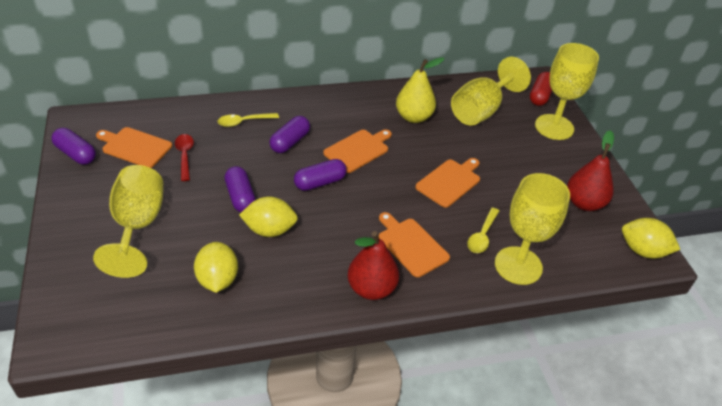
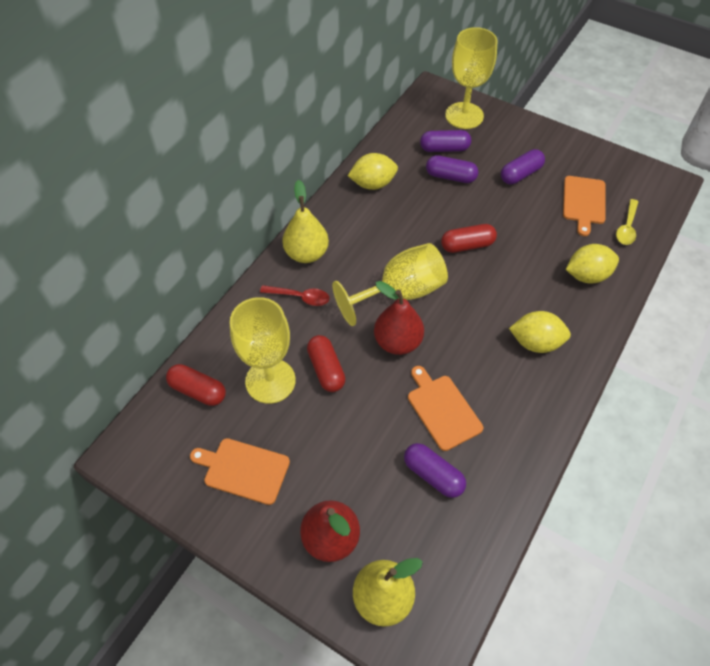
orange cutting board: [96,127,172,168] [323,129,392,173] [379,212,450,277] [415,158,480,208] = 4 -> [190,438,290,505] [408,366,483,451] [563,176,606,236] = 3
red capsule: [530,72,552,106] = 1 -> [166,364,226,406] [307,335,346,392] [441,224,497,253] = 3
yellow goblet: [93,165,163,278] [451,57,531,126] [495,173,570,285] [535,43,599,140] = 4 -> [230,297,296,404] [332,243,448,326] [445,27,497,129] = 3
yellow pear: [396,57,445,123] = 1 -> [282,180,329,263] [353,558,423,627] = 2
yellow spoon: [218,113,279,127] [467,208,499,253] = 2 -> [616,199,638,245] = 1

